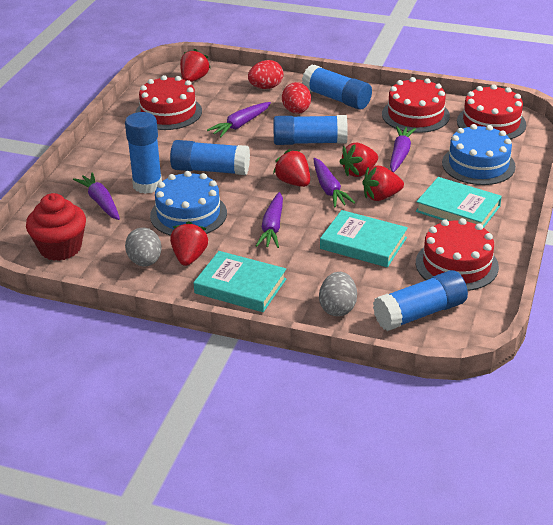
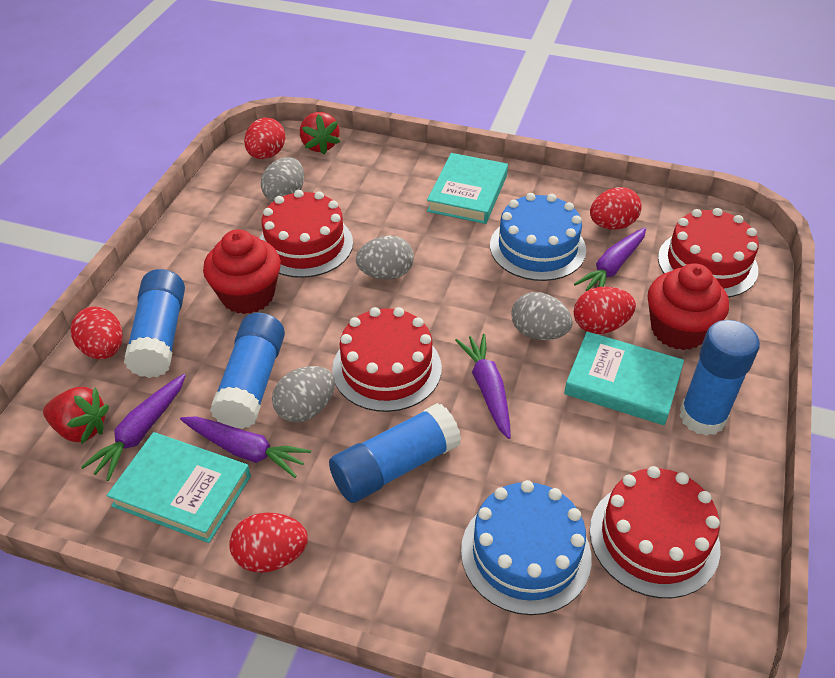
blue glue stick: [125,112,162,194] [170,140,250,175] [273,115,348,145] [302,65,372,110] [373,270,468,331] = 5 -> [124,269,185,378] [210,313,285,429] [329,403,461,503] [680,320,760,436] = 4
grey egg: [125,228,161,266] [319,272,357,316] = 2 -> [261,157,304,202] [272,366,335,423] [356,235,414,280] [512,292,573,340] = 4
purple carrot: [73,172,120,220] [207,102,271,137] [256,192,283,248] [313,158,355,208] [390,126,416,173] = 5 -> [81,374,186,481] [180,417,311,478] [455,334,511,439] [574,228,646,291] = 4
red cupcake: [26,193,86,261] = 1 -> [203,229,281,314] [648,263,729,350] = 2
red egg: [248,60,283,89] [282,82,311,114] = 2 -> [71,307,123,359] [229,513,308,573] [244,118,285,159] [574,287,636,334] [590,187,642,230] = 5
red strawberry: [170,221,208,266] [180,49,210,82] [273,149,310,187] [339,143,378,177] [362,166,404,201] = 5 -> [43,387,109,444] [300,112,340,154] = 2

